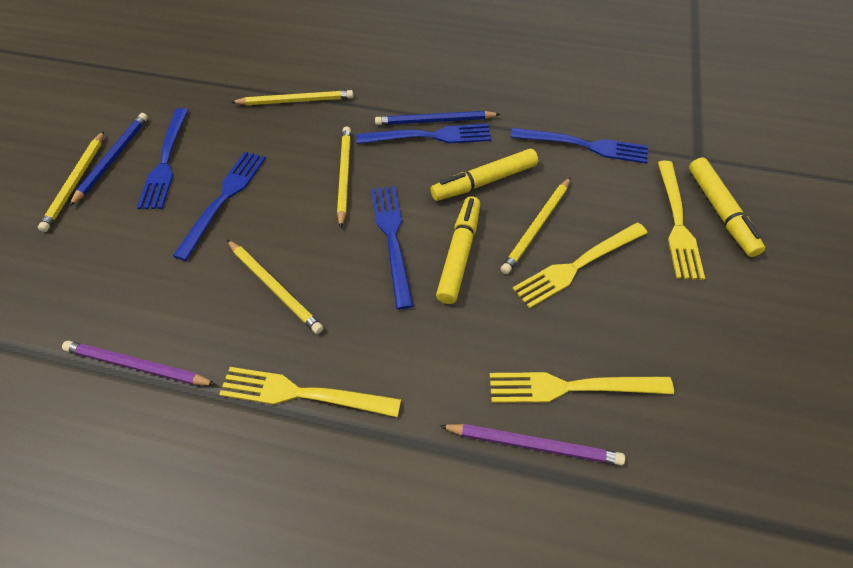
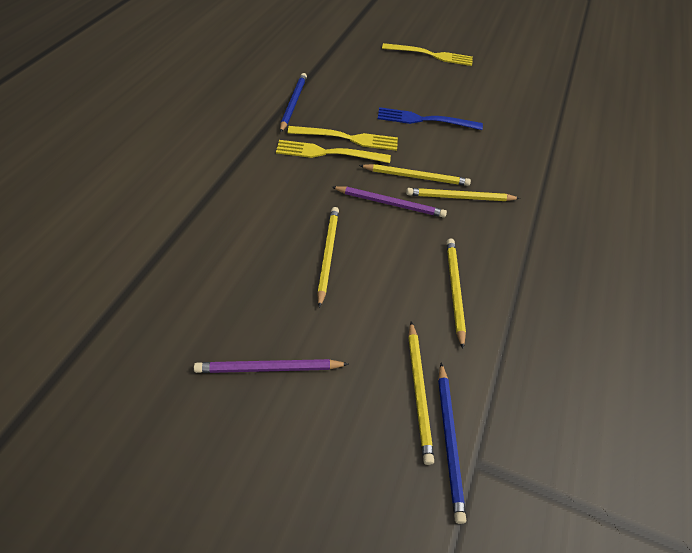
blue fork: [137,108,188,209] [173,152,266,261] [356,124,491,144] [371,186,413,309] [511,128,648,164] = 5 -> [378,107,483,130] = 1
yellow fork: [219,367,401,417] [490,372,674,403] [512,222,648,309] [658,161,705,280] = 4 -> [276,140,391,163] [287,126,398,151] [382,43,473,66] = 3
yellow marker: [431,149,538,201] [436,196,480,304] [689,158,765,257] = 3 -> none = 0

